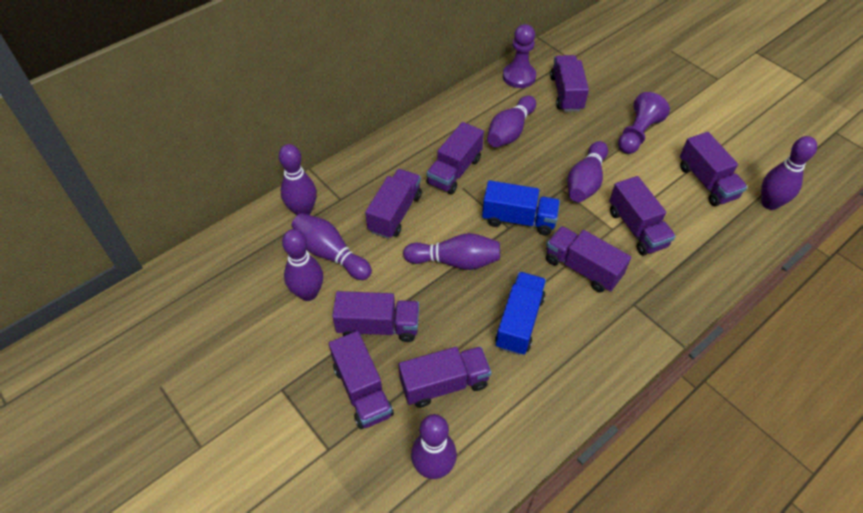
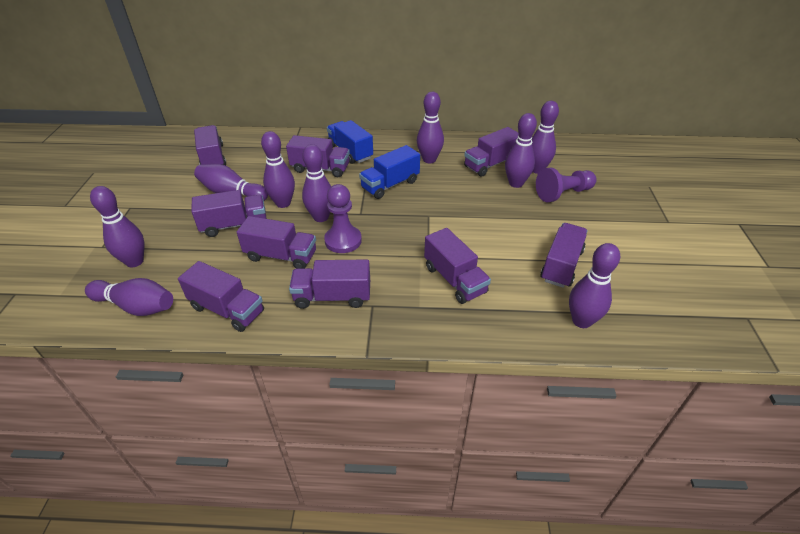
purple bowling pin: [279,144,317,216] [282,229,323,301] [292,213,372,280] [403,233,500,270] [411,414,457,479] [487,96,536,147] [567,141,608,202] [761,136,817,210] = 8 -> [85,278,173,316] [90,186,145,268] [194,164,268,201] [261,131,295,208] [302,144,331,222] [417,92,444,163] [505,113,537,188] [532,101,559,174] [569,243,620,328] = 9

